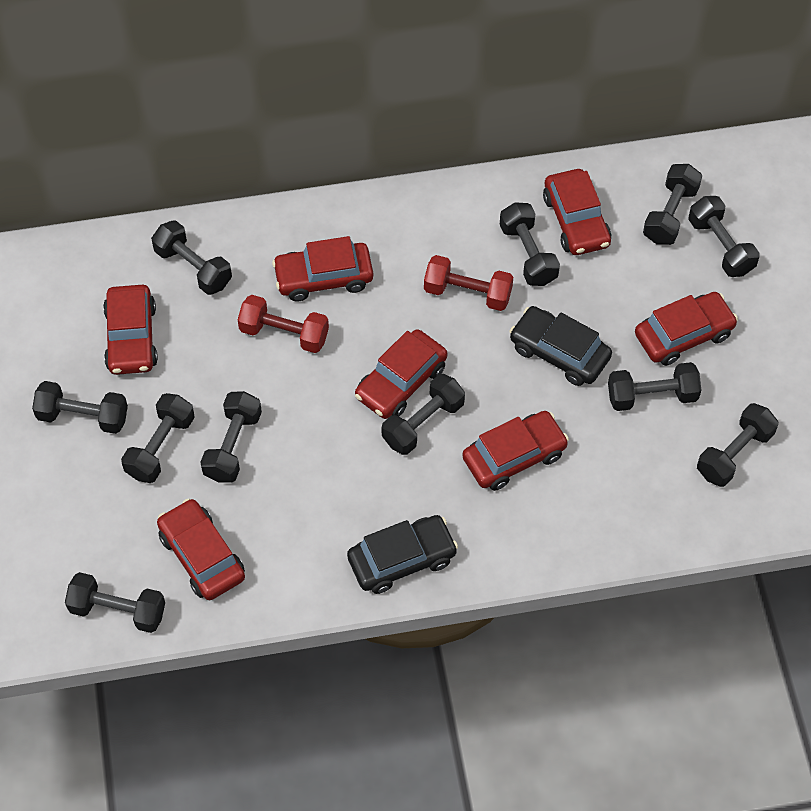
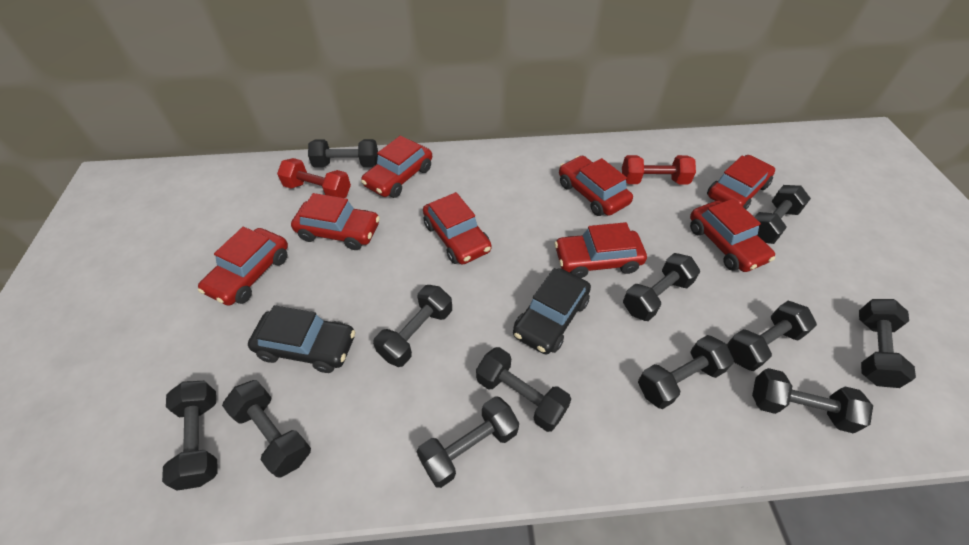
black dumbbell: [32,381,128,434] [65,572,165,633] [121,393,195,483] [151,220,232,295] [200,391,262,483] [382,374,465,455] [500,202,560,286] [608,362,701,411] [643,164,702,245] [688,196,760,277] [697,403,778,487] = 11 -> [162,381,218,491] [222,380,311,478] [308,139,378,168] [373,285,452,367] [417,396,519,488] [476,347,571,432] [623,253,700,321] [638,335,734,409] [727,301,817,371] [752,368,873,433] [755,185,811,244] [859,299,916,388] = 12
red car: [103,285,158,375] [157,499,245,600] [272,236,373,302] [355,329,447,419] [462,411,569,491] [543,169,611,255] [635,292,738,366] = 7 -> [198,227,288,306] [291,193,380,250] [361,135,432,198] [423,192,492,265] [554,222,647,278] [559,155,633,216] [690,198,775,272] [707,155,775,210] = 8

